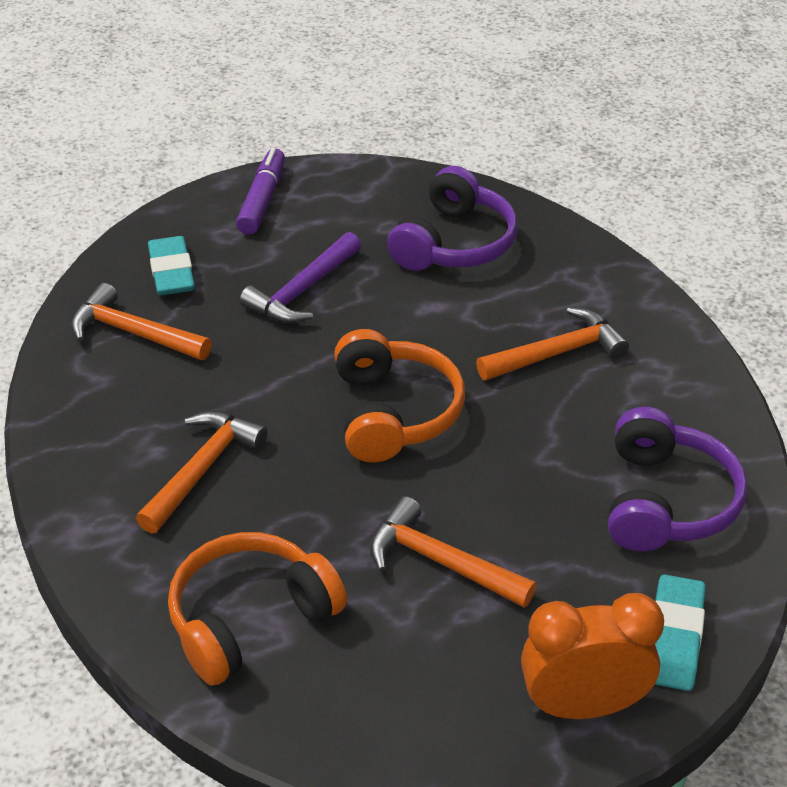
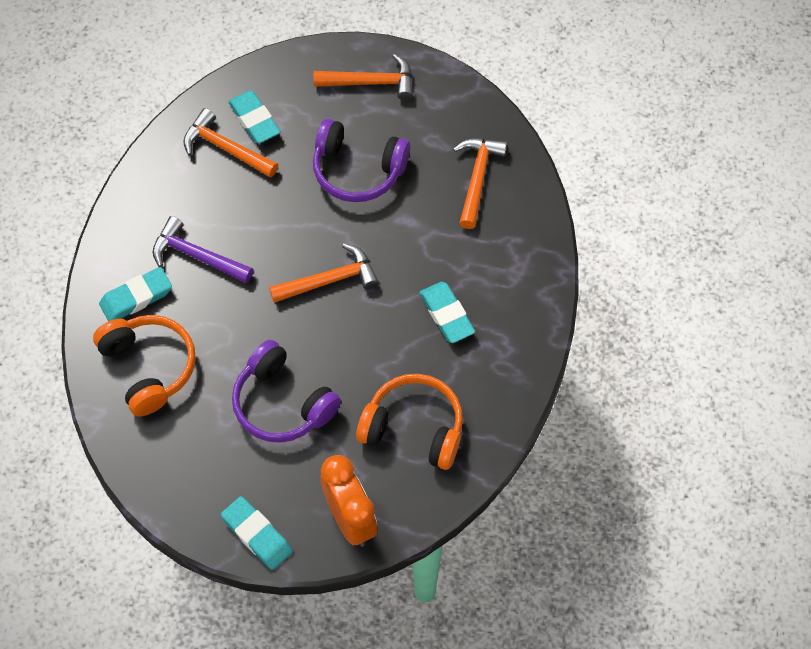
purple marker: [236,148,285,234] = 1 -> none = 0
turquoise eraser: [148,236,195,295] [655,574,706,691] = 2 -> [99,267,172,321] [221,496,293,570] [228,91,281,143] [419,282,475,343] = 4

